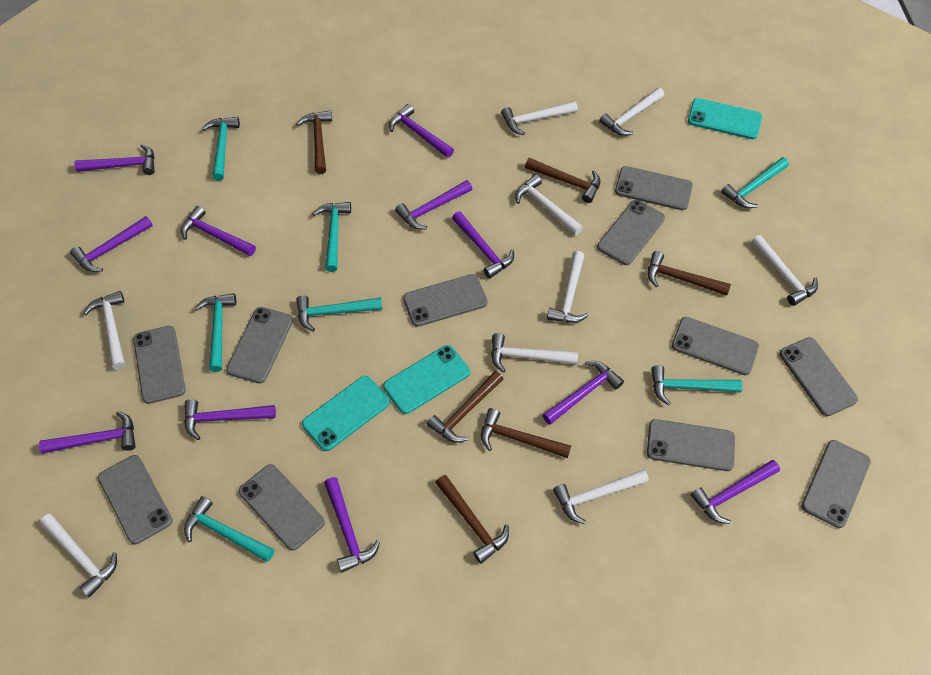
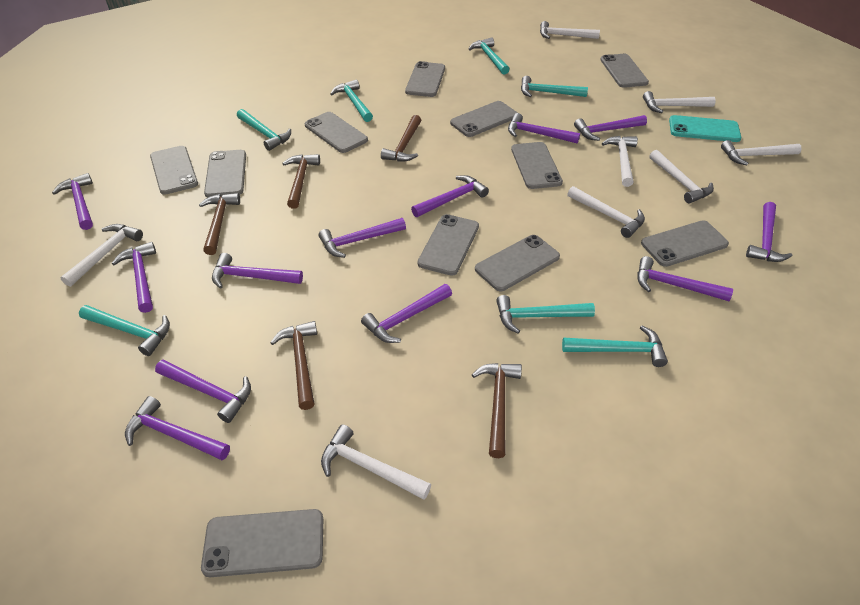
brown hammer: [297,110,332,174] [427,371,503,442] [436,475,509,564] [481,408,571,458] [525,158,601,203] [648,251,731,296] = 6 -> [199,193,240,255] [270,321,317,410] [282,154,320,209] [381,115,421,162] [472,363,522,458] = 5
purple hammer: [39,411,136,454] [70,216,153,272] [74,144,155,175] [181,206,256,256] [184,399,276,440] [324,477,380,573] [389,104,454,158] [395,180,472,230] [452,211,514,279] [543,361,624,425] [691,460,780,524] = 11 -> [52,173,93,230] [112,242,156,313] [125,396,230,460] [155,359,251,423] [212,253,303,289] [319,218,406,258] [361,284,452,343] [411,175,489,217] [508,113,580,144] [574,115,647,141] [637,256,733,301] [746,202,792,262] = 12
turquoise phone: [302,376,390,451] [383,345,470,414] [688,98,762,139] = 3 -> [669,115,741,142] = 1
white hammer: [40,514,117,597] [83,291,125,369] [491,333,578,373] [501,101,578,135] [515,174,583,235] [547,251,589,323] [553,469,649,524] [599,88,664,136] [751,235,818,306] = 9 -> [60,224,143,287] [321,424,431,500] [540,21,600,39] [567,186,645,238] [602,136,638,187] [643,91,716,113] [649,150,714,204] [721,140,802,165] = 8

